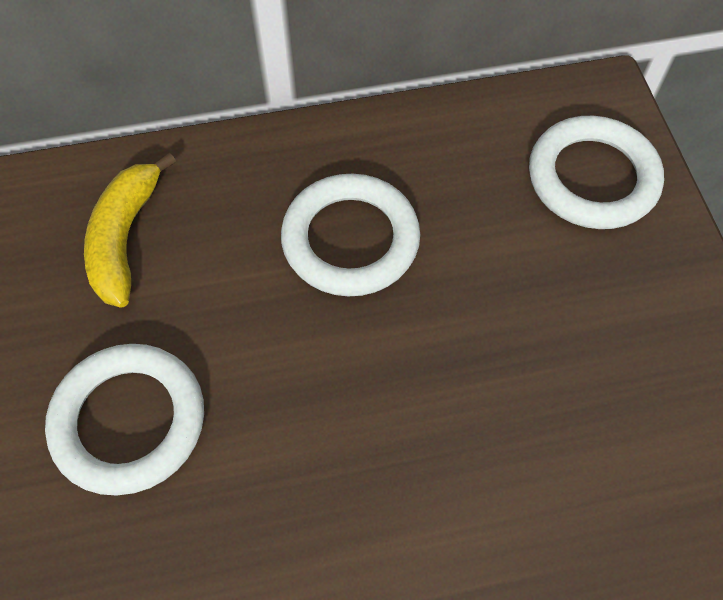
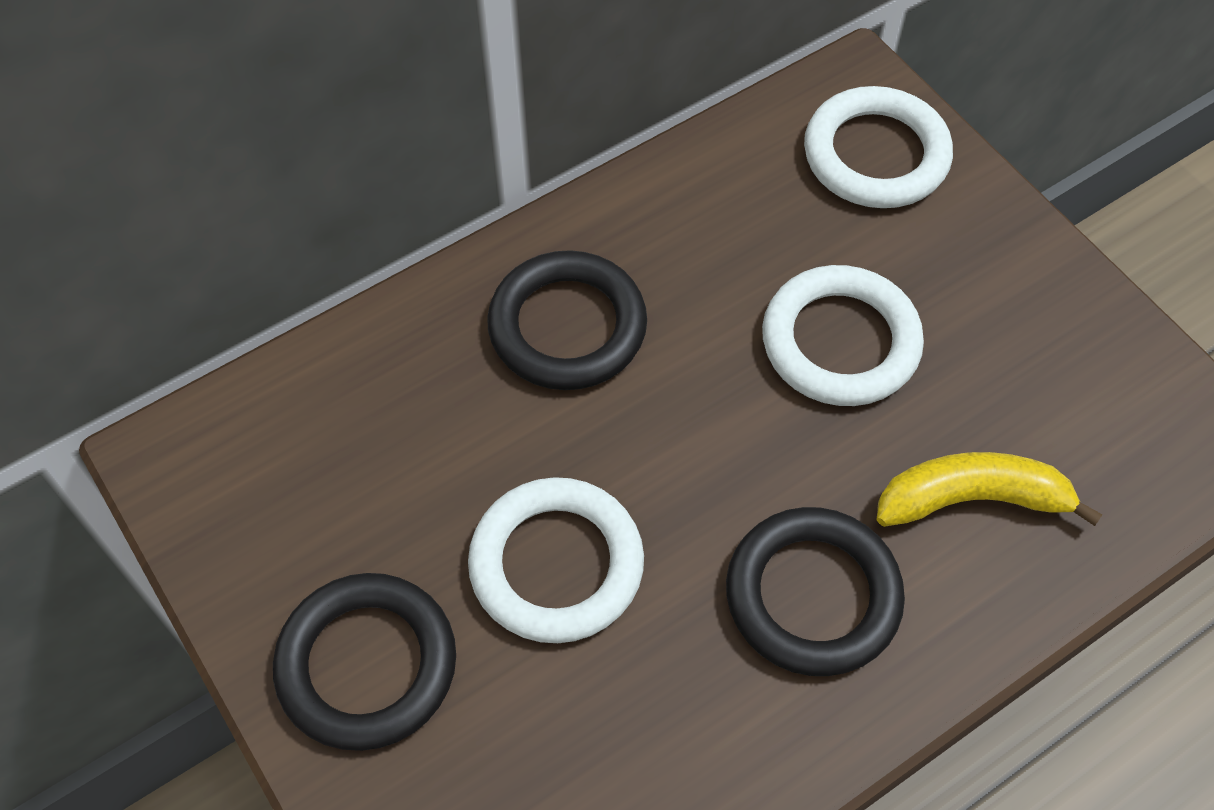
black ring: none = 0 -> [273,573,456,751] [487,250,647,390] [726,507,905,676] = 3

